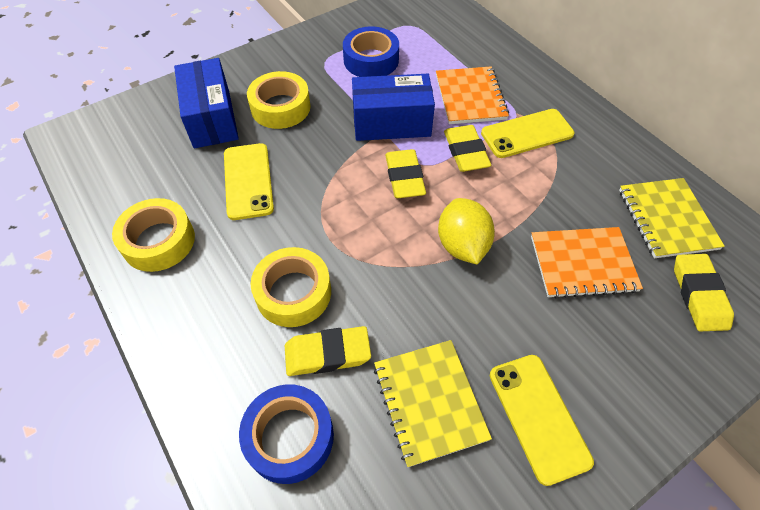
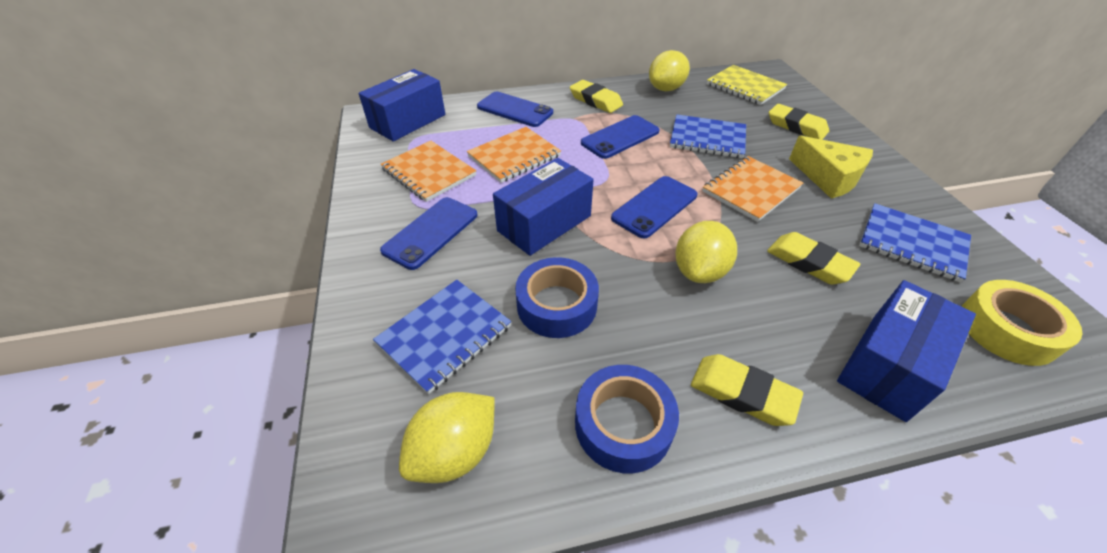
blue box: [174,58,239,148] [352,74,435,141] = 2 -> [359,69,445,142] [493,158,594,256] [837,280,976,422] = 3
blue notebook: none = 0 -> [373,280,511,394] [670,114,746,158] [859,203,971,283] = 3
blue phone: none = 0 -> [380,197,477,270] [477,92,553,127] [581,115,660,159] [611,176,697,238] = 4
orange notebook: [436,66,509,124] [531,227,643,299] = 2 -> [381,141,476,202] [467,127,561,183] [703,156,803,222] = 3
yellow cheese: none = 0 -> [789,136,873,199] = 1
yellow lemon: [438,198,495,265] = 1 -> [399,392,495,483] [649,50,690,91] [676,221,737,283] = 3
yellow notebook: [374,340,492,467] [619,178,725,258] = 2 -> [707,65,787,105] = 1
yellow phone: [224,143,274,220] [481,109,574,158] [490,355,594,486] = 3 -> none = 0
yellow tape: [112,198,195,272] [247,71,311,129] [251,247,331,327] = 3 -> [961,280,1082,366] = 1

